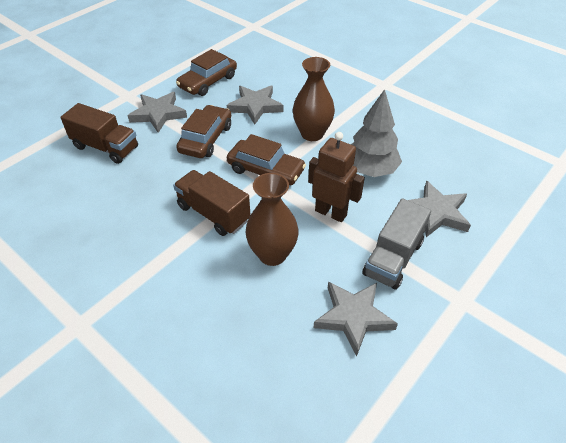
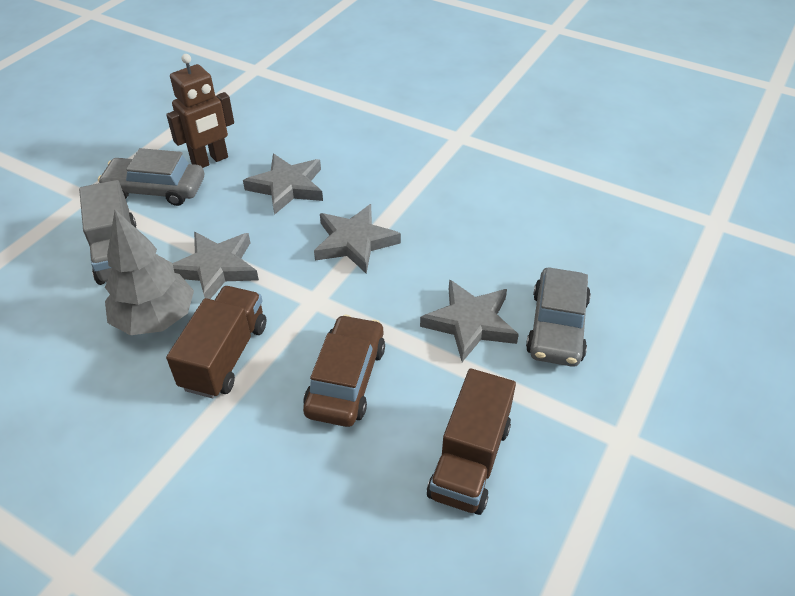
brown car: [176,49,237,96] [176,105,231,158] [227,134,306,185] = 3 -> [303,315,385,427] = 1
brown vase: [245,173,299,266] [293,57,335,141] = 2 -> none = 0
grey car: none = 0 -> [98,148,204,206] [526,268,591,367] = 2

